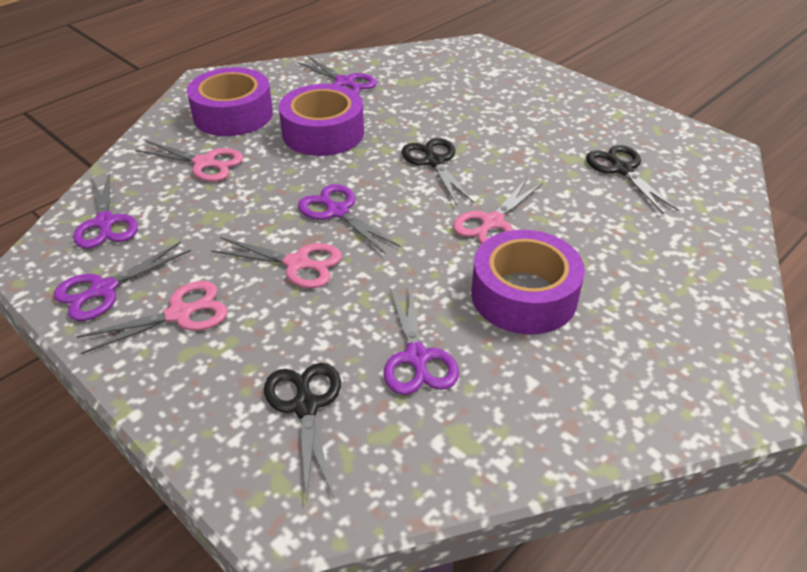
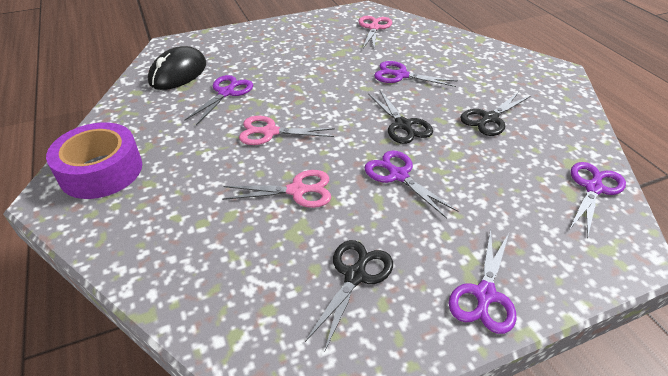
black mouse: none = 0 -> [148,46,206,90] = 1
pink scissors: [76,281,228,354] [135,140,243,182] [211,237,342,288] [453,178,543,244] = 4 -> [222,170,331,208] [239,116,335,145] [359,16,392,49] = 3
purple tape: [187,67,273,136] [279,84,364,156] [471,230,585,334] = 3 -> [46,122,142,199] = 1

